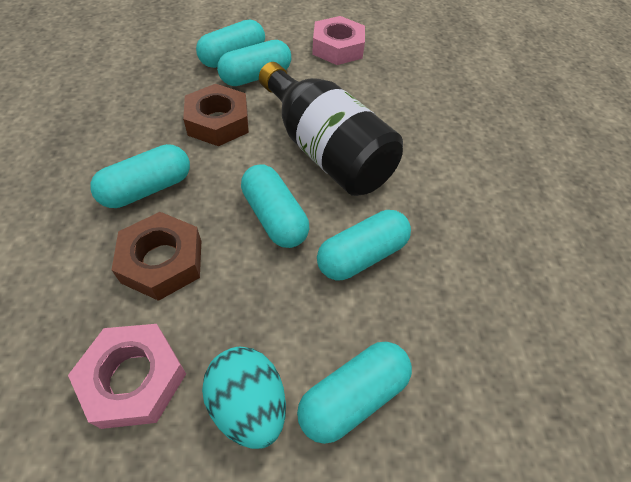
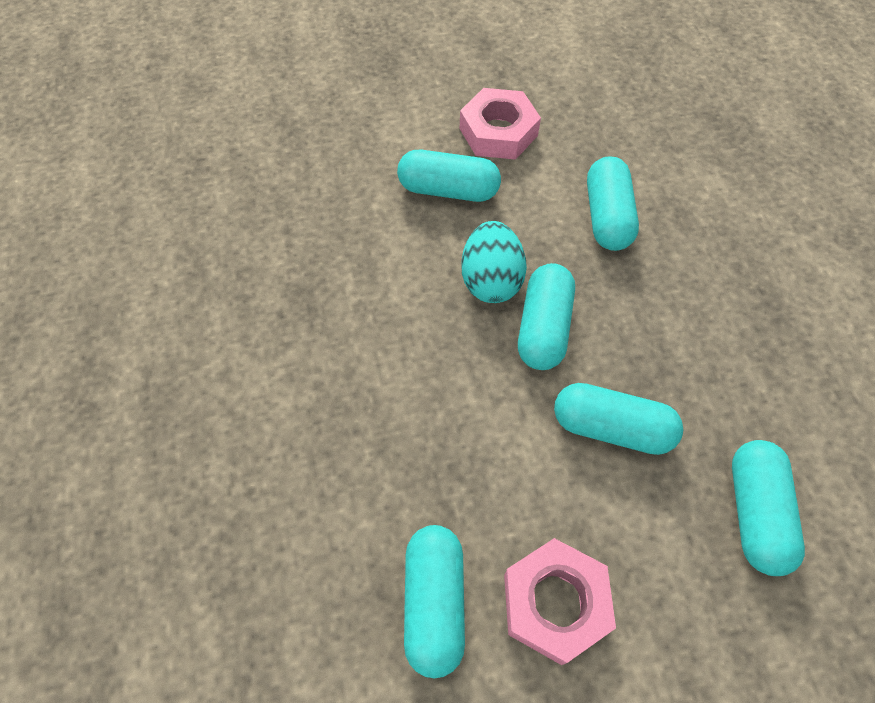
black bottle: [259,62,403,196] = 1 -> none = 0
brown nut: [112,212,201,301] [183,84,249,146] = 2 -> none = 0

